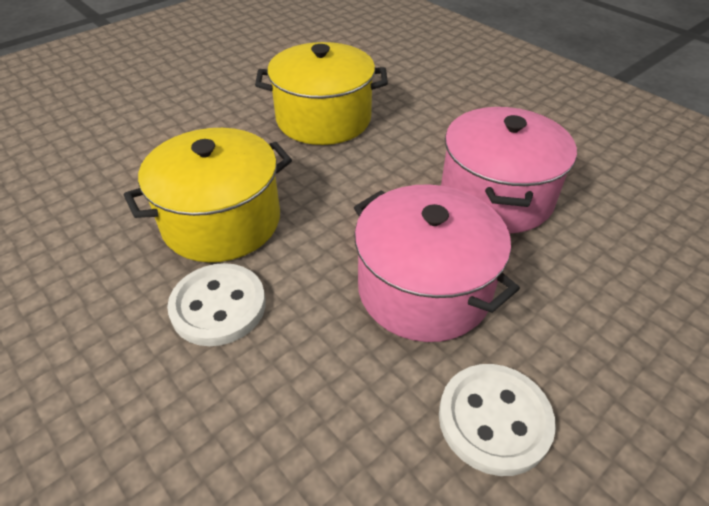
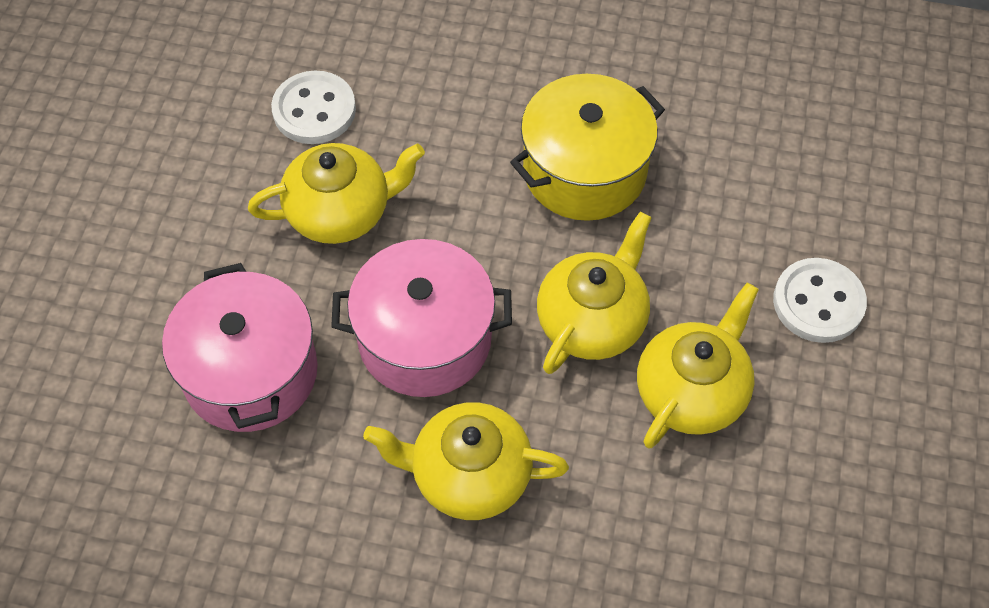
yellow pot: [124,128,292,262] [255,42,388,145] = 2 -> [510,74,665,221] = 1
yellow teapot: none = 0 -> [248,143,425,244] [363,402,569,520] [537,212,652,374] [637,283,759,449] = 4

